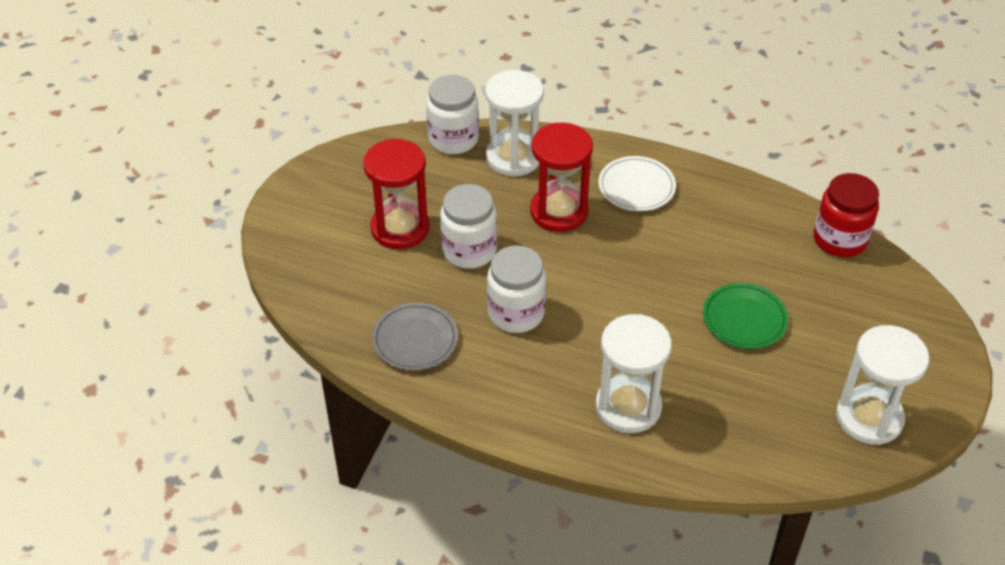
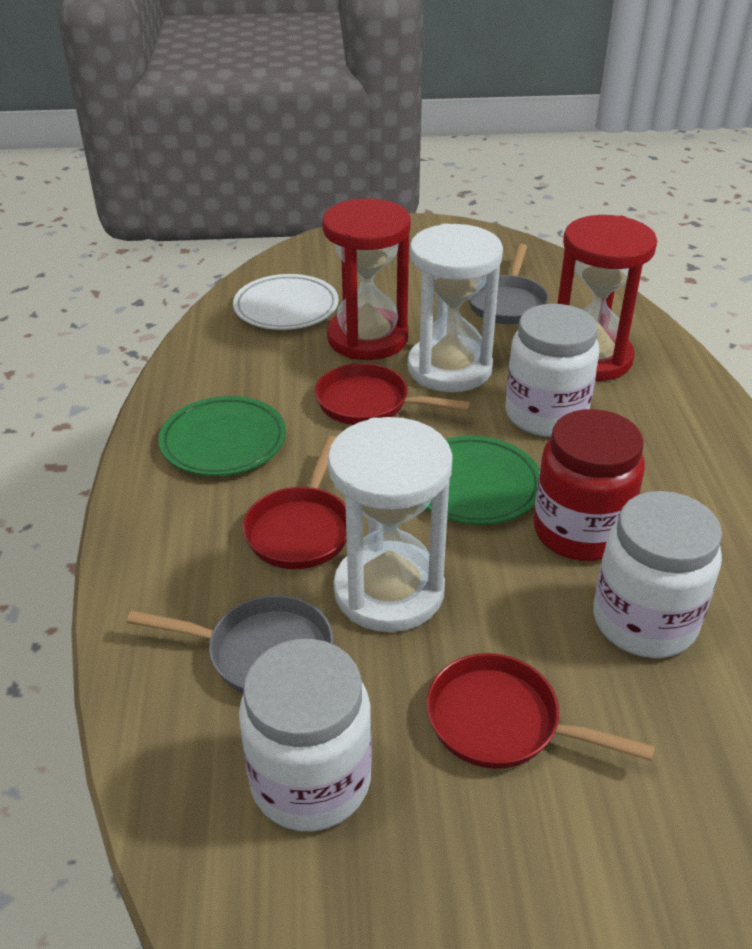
green plate: [703,283,788,349] = 1 -> [159,396,286,476] [427,436,540,525] = 2
grey pan: none = 0 -> [126,595,334,693] [468,244,549,324] = 2
grey plate: [372,303,458,371] = 1 -> none = 0
red pan: none = 0 -> [243,436,347,569] [315,363,471,425] [426,653,655,769] = 3
white hourglass: [485,70,544,177] [596,314,672,433] [836,325,929,445] = 3 -> [328,417,453,632] [407,223,503,392] = 2

